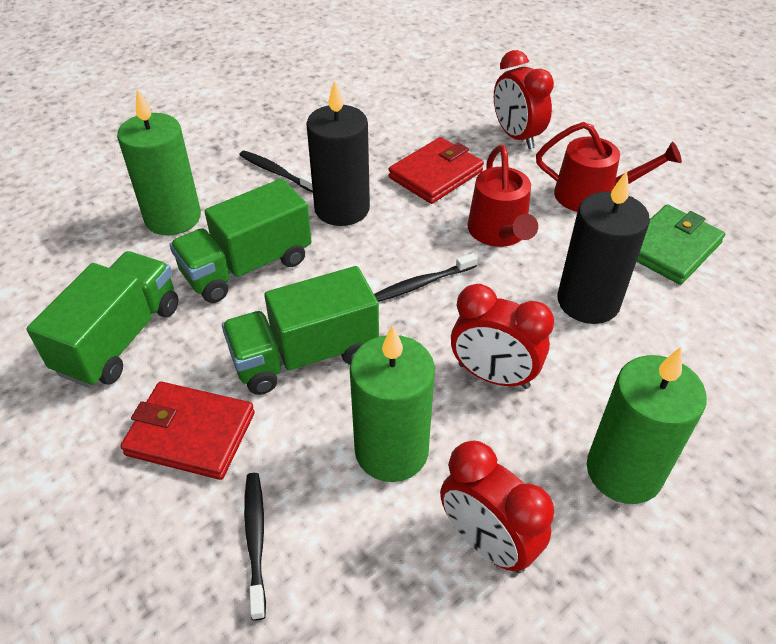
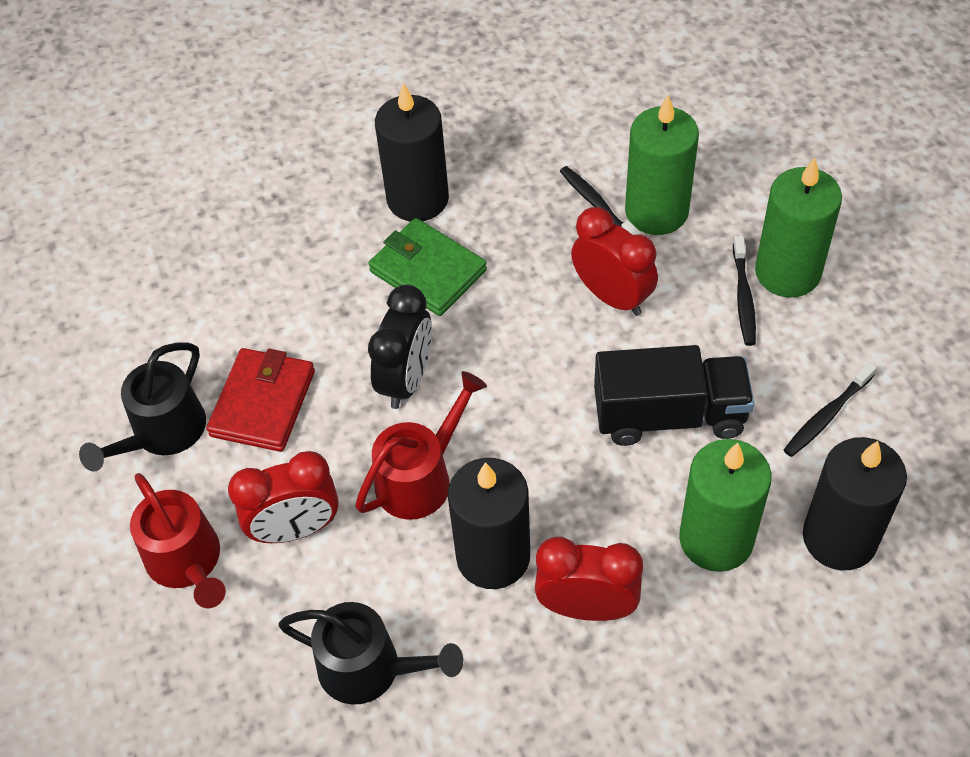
black candle: [306,80,370,226] [558,171,650,324] = 2 -> [375,83,449,221] [448,458,530,589] [803,437,907,570] = 3
black clock: none = 0 -> [368,284,432,409] = 1
black truck: none = 0 -> [594,345,754,446] = 1
black watering can: none = 0 -> [79,342,206,471] [278,602,463,705] = 2
green truck: [27,251,178,388] [169,179,312,303] [222,266,379,395] = 3 -> none = 0
red wallet: [120,382,255,480] [389,137,484,204] = 2 -> [207,348,315,452] = 1

